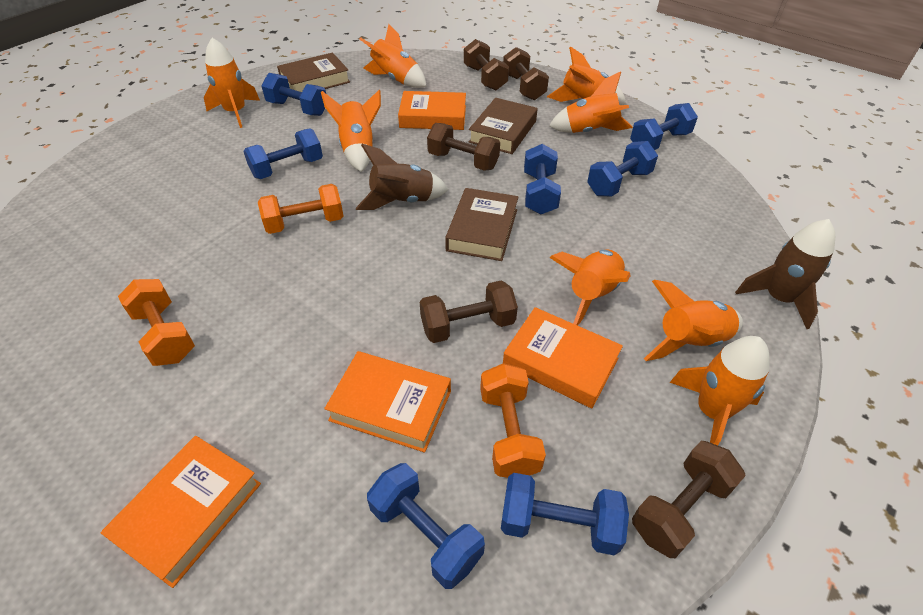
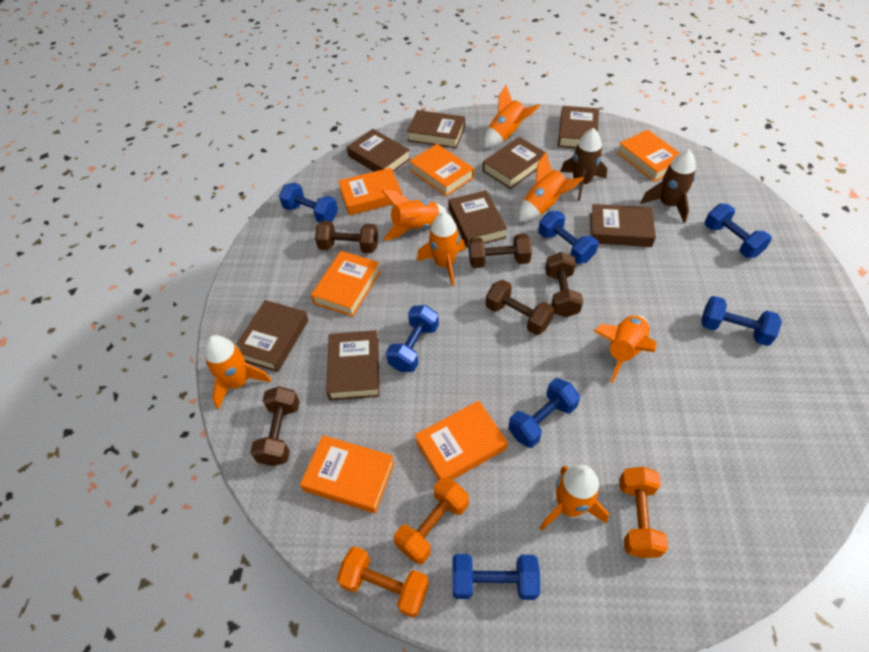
brown book: [277,52,350,92] [445,188,519,261] [469,98,538,154] = 3 -> [236,300,308,372] [326,330,379,401] [347,129,410,172] [407,110,465,148] [448,190,507,248] [482,137,548,189] [558,106,599,148] [590,204,656,247] = 8
orange book: [101,436,261,588] [324,351,451,453] [398,91,466,130] [503,307,623,408] = 4 -> [300,435,395,513] [311,251,381,317] [338,168,402,215] [409,144,474,196] [415,401,508,481] [617,130,680,182] = 6
orange rocket: [204,38,260,128] [321,90,381,172] [360,24,427,88] [547,46,626,105] [549,72,633,133] [550,249,631,326] [644,280,743,361] [670,336,769,445] = 8 -> [204,335,271,409] [381,190,449,240] [417,212,465,286] [484,85,540,148] [519,152,584,222] [540,465,609,530] [594,315,657,383] = 7

